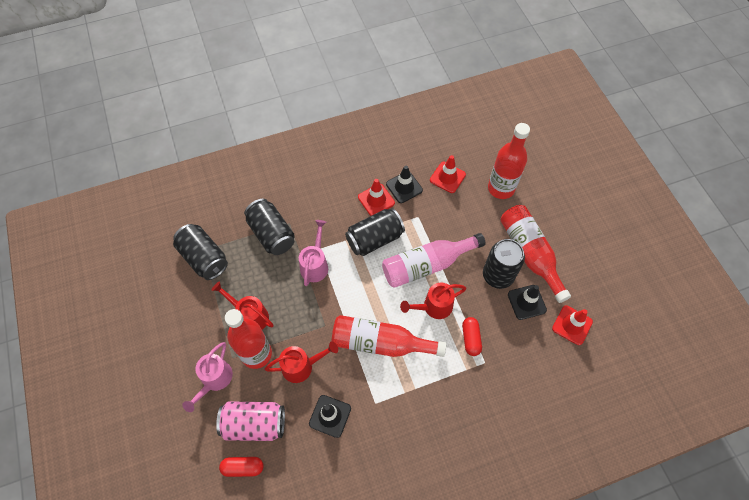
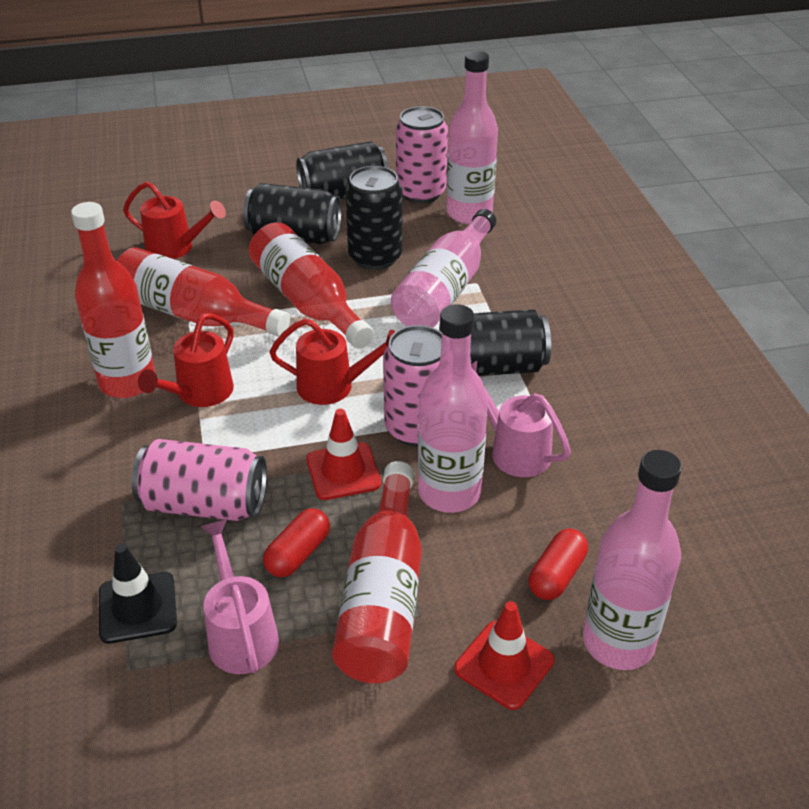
black traffic cone: [309,395,351,438] [386,165,423,203] [508,285,547,320] = 3 -> [99,544,177,644] = 1
pink bottle: [382,233,486,288] = 1 -> [391,209,496,328] [418,304,488,513] [446,51,498,224] [583,450,682,670] = 4
pink can: [216,401,285,441] = 1 -> [131,439,267,521] [383,325,442,447] [396,106,448,203] = 3
red traffic cone: [358,179,395,216] [430,155,466,193] [552,306,593,345] = 3 -> [306,409,381,500] [454,601,554,710] = 2

